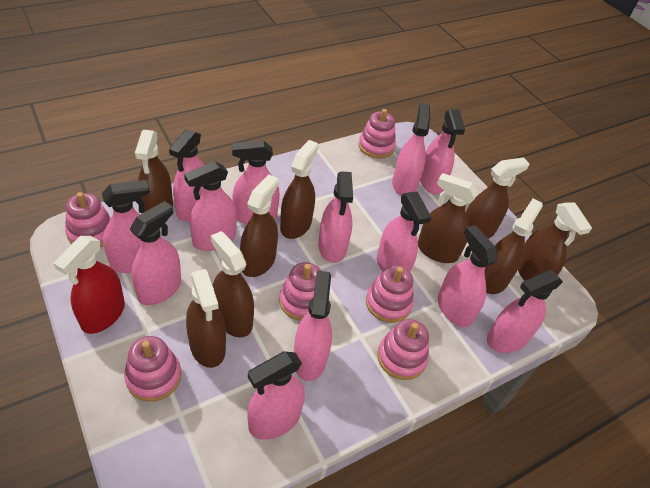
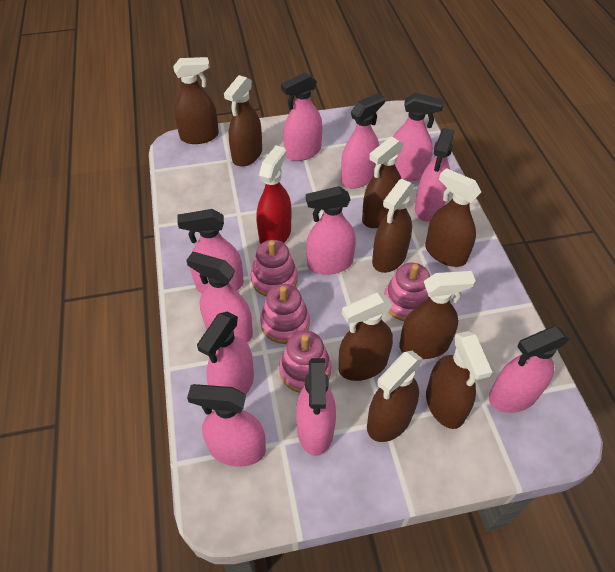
pink spray bottle: [102,180,150,273] [130,201,181,305] [169,129,204,221] [184,161,237,251] [232,140,280,225] [248,351,305,440] [294,270,332,381] [318,172,353,263] [377,192,432,272] [392,103,430,195] [420,109,465,194] [438,225,498,328] [487,270,563,353] = 13 -> [177,209,244,293] [186,252,253,342] [187,384,266,467] [197,312,254,395] [281,72,322,161] [296,358,336,456] [306,186,356,275] [341,93,385,189] [393,93,444,181] [415,128,454,221] [489,326,569,413] = 11
pink stacking toy: [65,192,111,247] [124,336,181,402] [279,262,321,321] [358,109,396,159] [366,265,413,323] [377,319,429,380] = 6 -> [251,240,298,297] [260,284,310,344] [279,331,332,393] [384,263,430,321] = 4

